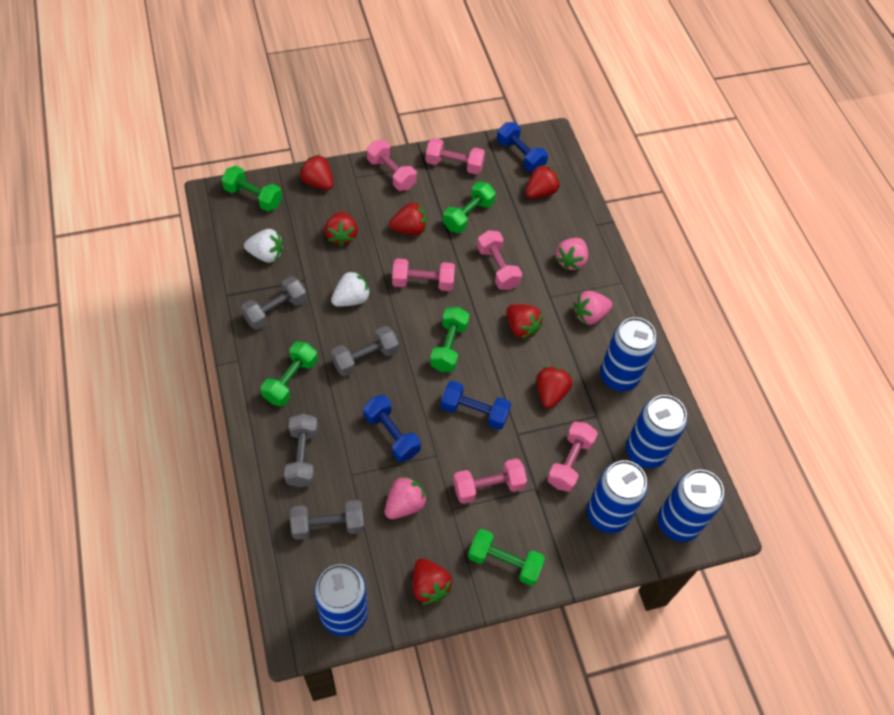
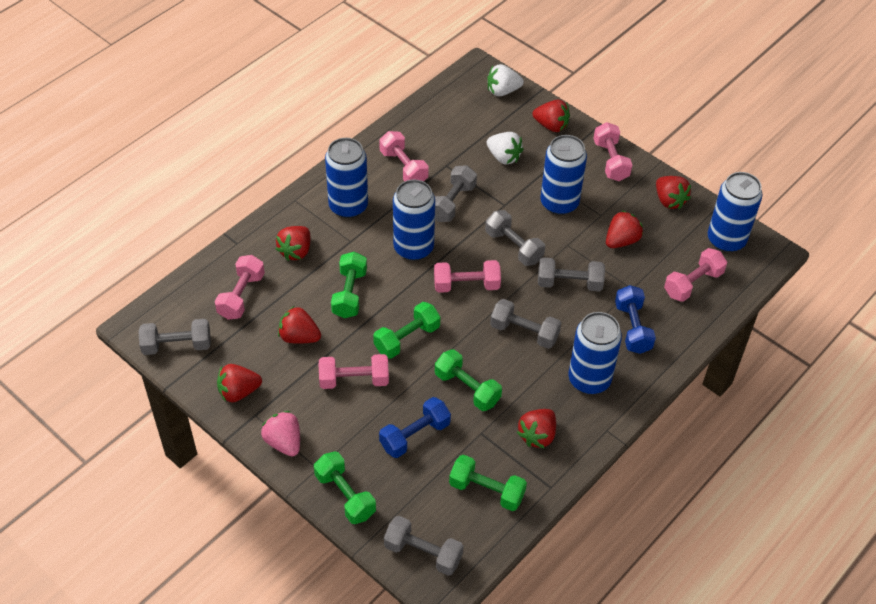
blue dumbbell: [363,395,421,462] [441,381,511,430] [497,122,548,172] = 3 -> [379,397,451,458] [615,285,656,354] = 2
grey dumbbell: [241,276,307,330] [284,414,318,487] [290,500,364,540] [331,326,399,376] = 4 -> [139,319,211,355] [384,516,464,576] [435,165,477,222] [485,210,545,266] [490,299,561,349] [538,257,605,292] = 6
pink strawberry: [385,476,427,519] [555,238,588,270] [574,291,613,325] = 3 -> [261,411,300,456] = 1

